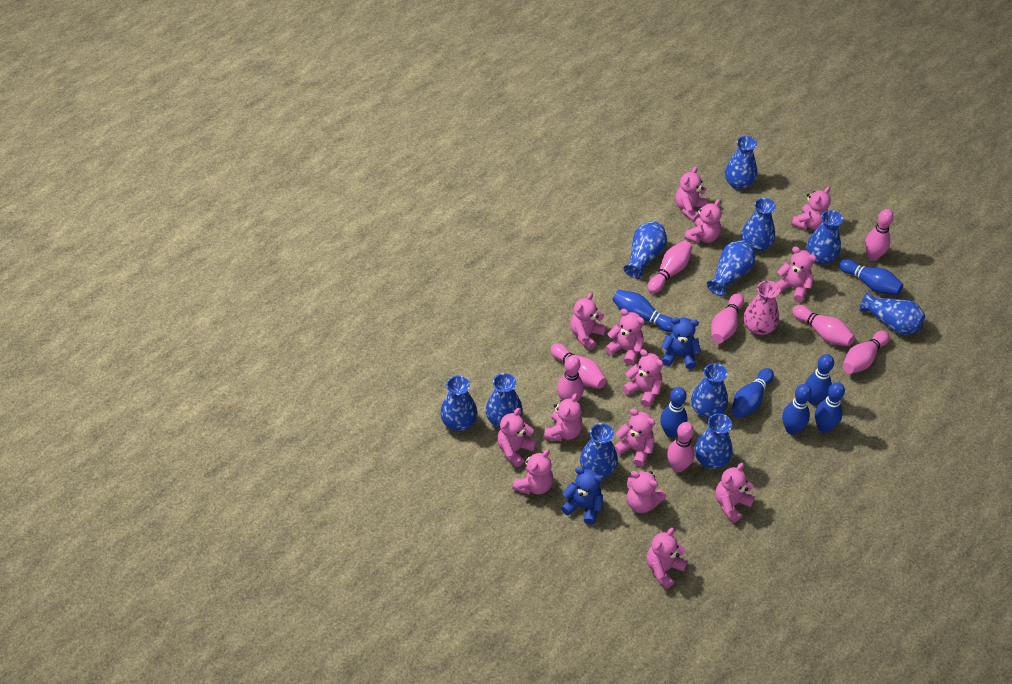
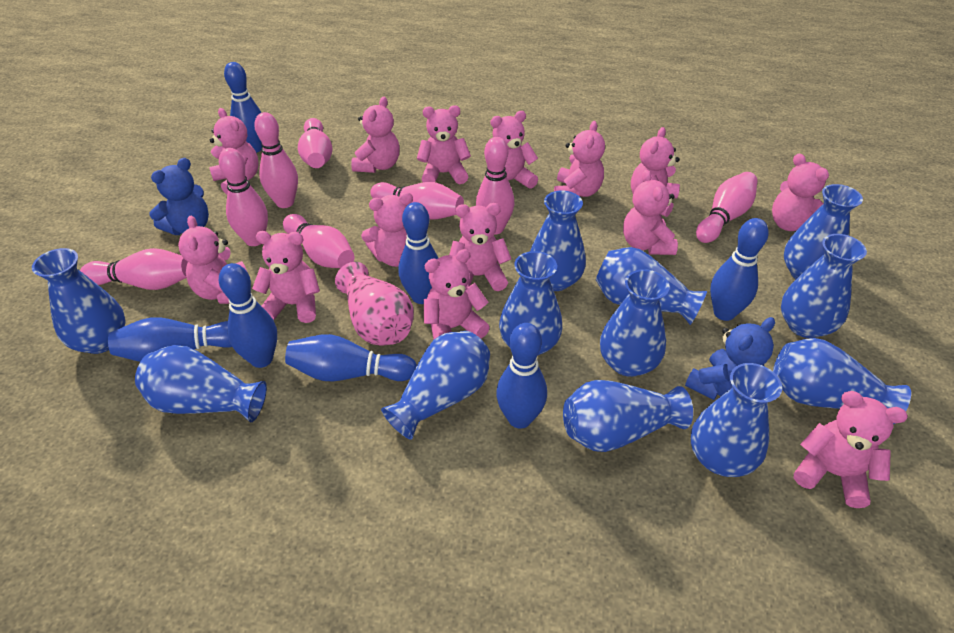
blue vase: [440,376,478,431] [486,373,523,428] [580,423,618,478] [623,221,667,279] [691,363,728,418] [695,413,733,469] [707,240,755,296] [725,136,757,189] [741,198,776,252] [807,210,843,264] [860,292,925,335] = 11 -> [32,248,125,354] [135,345,267,422] [381,331,490,440] [499,251,563,355] [530,191,586,291] [563,380,693,452] [596,247,707,325] [600,269,670,377] [691,363,782,477] [773,338,911,424] [781,234,867,338] [784,184,863,279] = 12

